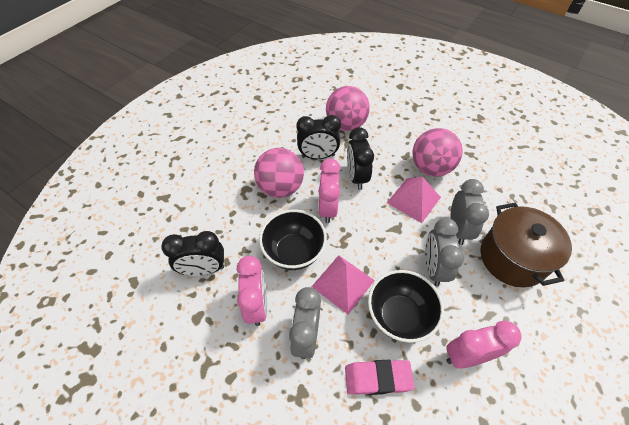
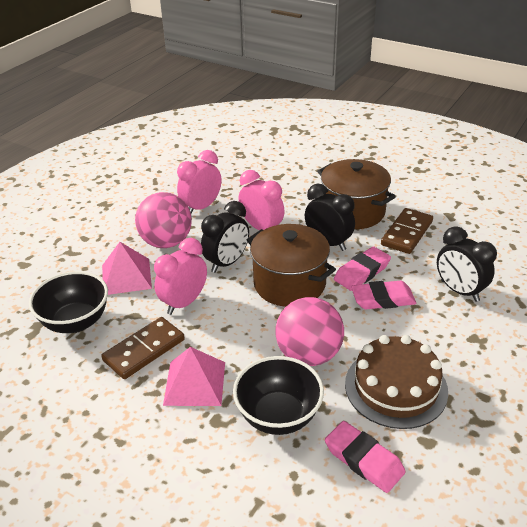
brown cake: none = 0 -> [345,335,448,429] = 1
brown domino: none = 0 -> [101,317,185,379] [381,208,433,254] = 2
brown pot: [481,202,572,287] = 1 -> [247,224,336,307] [317,159,396,229] = 2
grey clock: [289,287,321,359] [425,218,464,287] [450,179,489,245] = 3 -> none = 0
pink ball: [254,148,304,198] [326,86,370,131] [412,128,463,176] = 3 -> [135,192,192,248] [276,297,344,366] = 2
pink eraser: [345,360,415,395] = 1 -> [325,421,406,493] [334,246,391,291] [351,281,416,309] = 3

